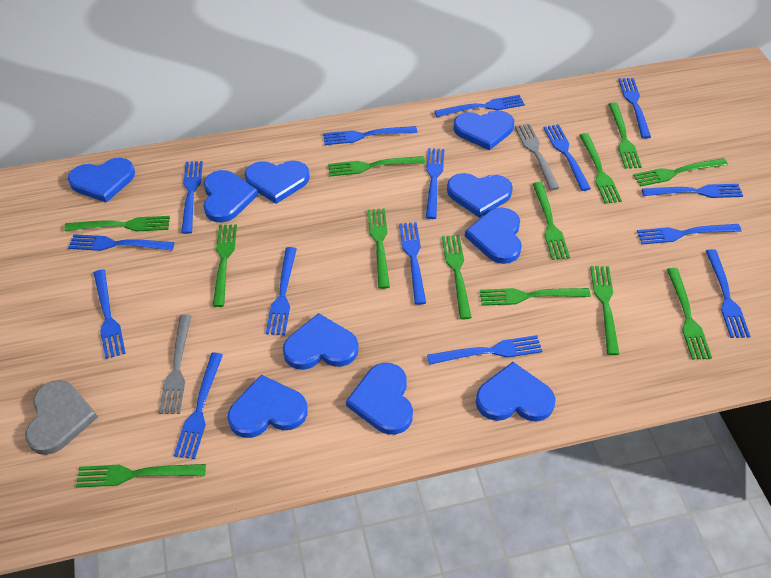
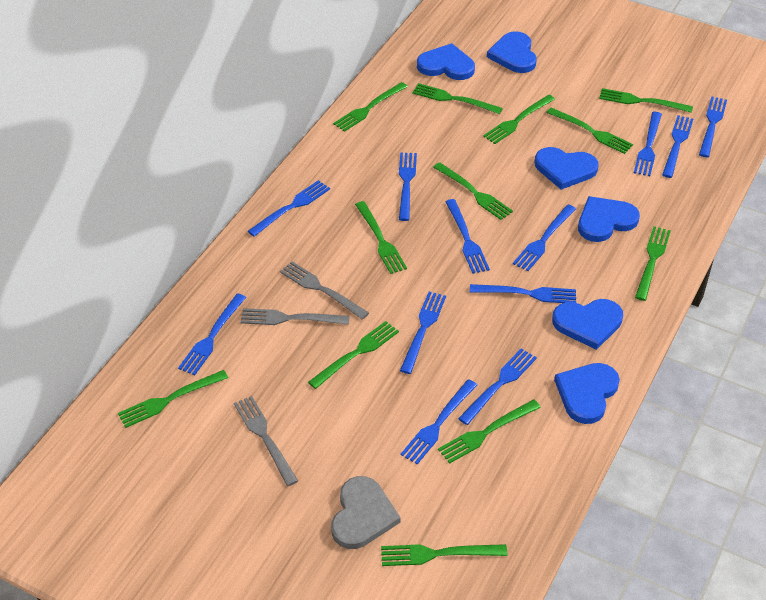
blue fork: [68,234,174,251] [94,269,126,359] [174,353,223,459] [181,161,203,234] [266,247,297,335] [323,126,417,145] [399,222,426,305] [426,148,445,219] [427,335,543,365] [434,95,525,117] [544,124,591,191] [618,78,651,139] [637,224,742,244] [642,184,743,198] [706,249,750,338] = 15 -> [178,293,246,375] [248,180,330,237] [399,152,417,221] [400,292,446,374] [401,379,477,464] [445,199,490,274] [458,348,537,425] [470,284,576,303] [513,205,576,271] [634,112,662,176] [662,115,693,178] [699,96,727,157] = 12
blue heart: [68,158,135,203] [203,170,258,223] [228,375,308,438] [245,161,310,204] [283,313,359,370] [346,363,413,435] [447,173,513,218] [453,110,514,151] [465,207,522,264] [476,362,555,422] = 10 -> [417,43,475,80] [487,31,537,73] [535,147,599,190] [552,299,623,350] [554,363,620,424] [578,196,640,242] = 6
green fork: [64,216,170,232] [76,464,206,488] [213,225,237,307] [328,156,425,177] [368,209,390,289] [442,235,472,319] [480,288,591,306] [533,182,570,260] [579,133,622,204] [590,266,619,355] [608,102,642,169] [633,158,728,187] [667,268,712,360] = 13 -> [118,370,228,428] [308,321,399,389] [333,82,408,132] [355,201,407,274] [381,544,507,566] [412,83,503,114] [433,162,513,220] [438,399,541,464] [483,95,555,144] [546,107,633,154] [599,88,693,113] [635,226,671,301] = 12
grey fork: [159,314,191,414] [515,124,559,190] = 2 -> [234,396,298,486] [240,308,350,325] [280,261,369,320] = 3

